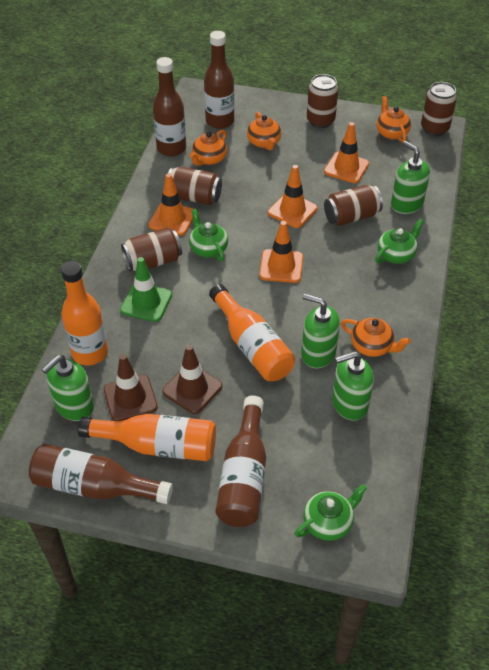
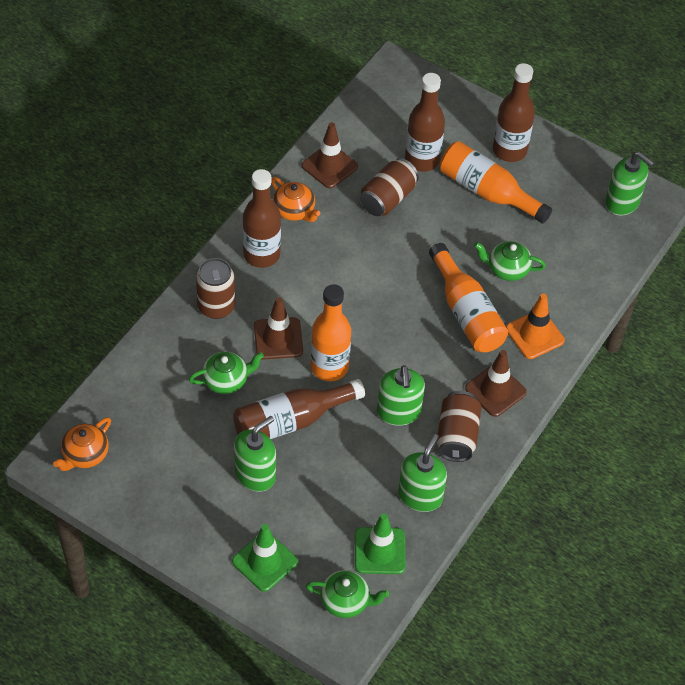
brown can: [121,228,182,271] [168,167,222,205] [307,74,338,128] [324,185,383,226] [421,82,457,136] = 5 -> [196,258,235,319] [360,158,419,216] [437,391,481,462] = 3
brown traffic cone: [104,354,158,421] [162,345,222,414] = 2 -> [254,297,303,360] [302,122,358,188] [465,350,527,417] = 3
green traffic cone: [120,257,172,322] = 1 -> [232,524,298,592] [355,513,406,574] = 2
orange teapot: [190,130,227,166] [247,112,282,150] [341,318,411,357] [376,96,411,143] = 4 -> [53,417,111,471] [271,177,320,222] = 2
orange traffic cone: [148,173,193,236] [259,221,303,283] [268,165,317,228] [324,122,369,183] = 4 -> [506,293,565,359] = 1

